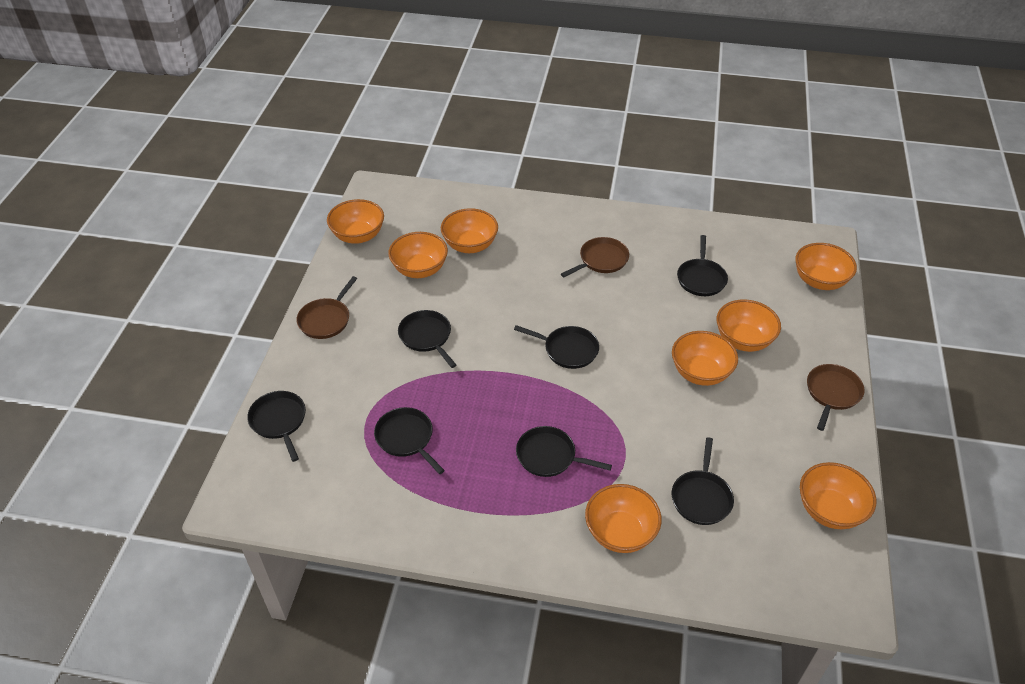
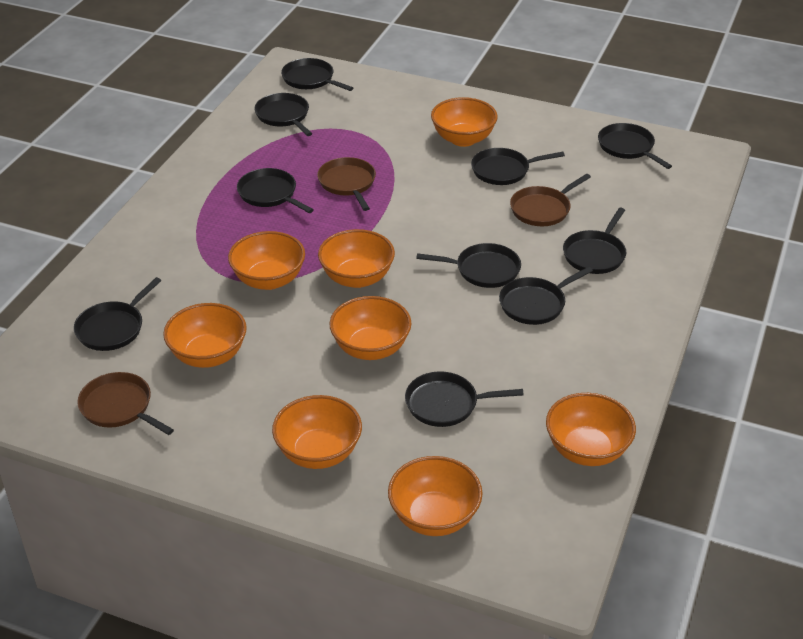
black pan: [247,391,306,462] [374,407,445,474] [398,310,456,368] [514,325,599,369] [516,426,612,477] [672,437,734,525] [677,235,728,296] = 7 -> [74,277,162,351] [237,168,314,213] [255,93,312,136] [281,58,353,91] [405,371,524,427] [416,243,521,288] [471,148,565,185] [499,267,593,325] [563,208,626,274] [598,123,672,169] = 10

